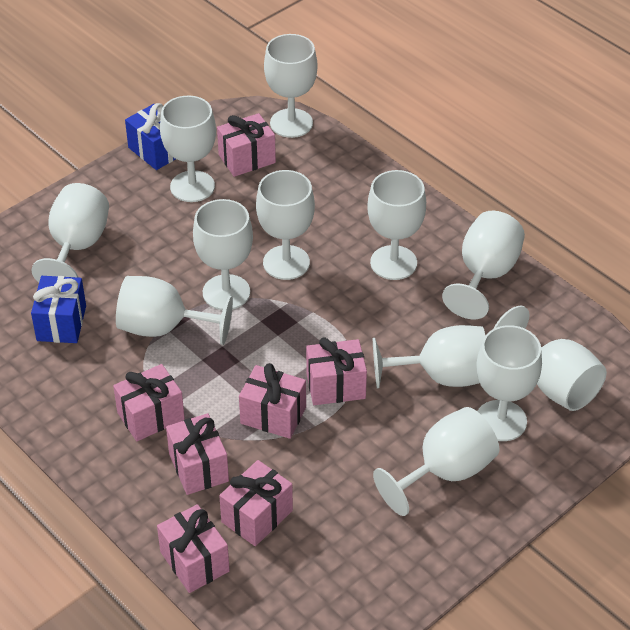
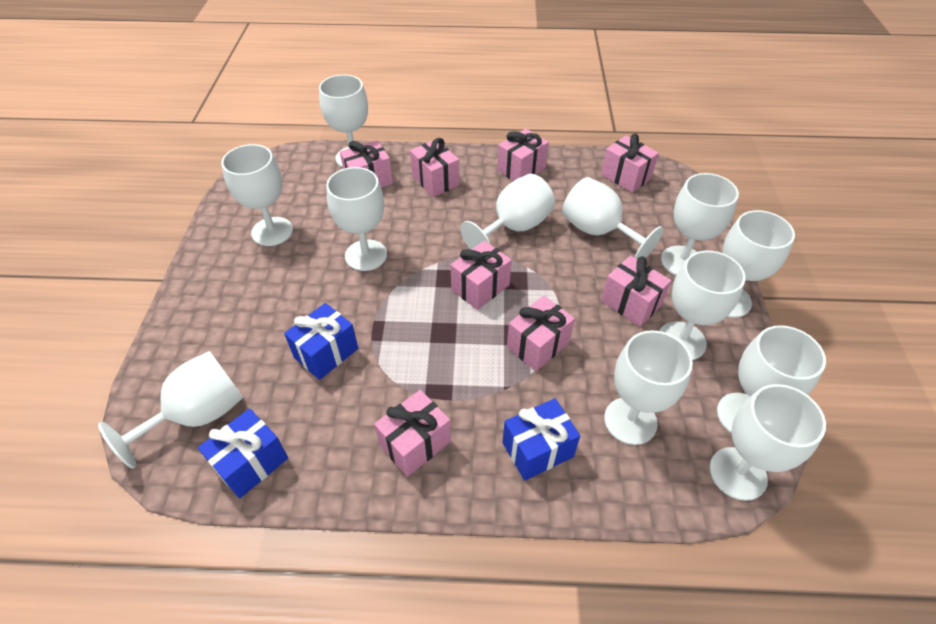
blue gift: [31,276,86,343] [125,103,175,170] = 2 -> [198,408,288,498] [284,303,358,380] [502,398,580,481] = 3
pink gift: [113,364,185,441] [157,504,230,593] [166,413,229,495] [217,113,276,177] [219,460,293,546] [239,363,306,439] [306,337,367,405] = 7 -> [340,140,393,188] [374,390,451,477] [410,138,460,197] [451,241,512,310] [497,129,549,181] [507,296,575,371] [601,134,659,193] [601,256,671,327] = 8

